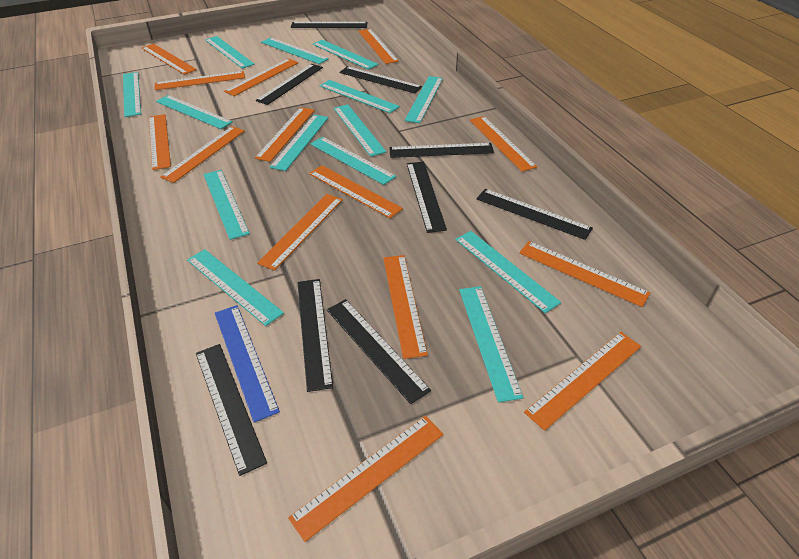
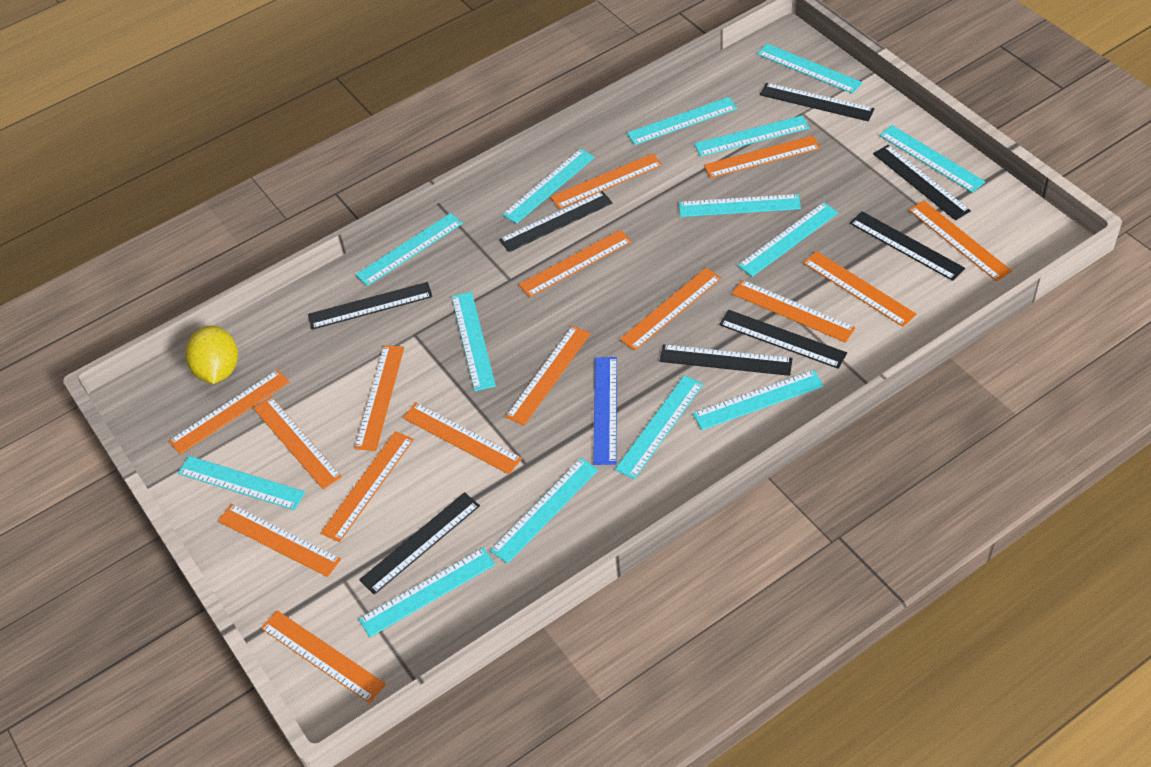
black ruler: [196,344,267,476] [256,64,323,105] [291,22,368,28] [297,279,333,392] [327,299,431,404] [340,66,422,93] [389,143,494,158] [407,162,447,233] [476,189,593,240] = 9 -> [308,282,432,330] [359,492,480,595] [499,191,612,252] [660,344,793,376] [719,310,847,369] [760,83,874,121] [850,211,965,281] [873,145,971,220] = 8
orange ruler: [142,44,197,75] [149,114,171,170] [155,71,245,90] [160,126,245,183] [224,58,298,96] [255,107,315,162] [257,194,343,271] [288,416,444,542] [309,165,403,218] [358,29,399,64] [383,255,428,359] [470,116,537,172] [519,241,650,307] [524,332,641,431] = 14 -> [169,370,289,454] [218,504,341,577] [253,396,342,489] [261,610,386,703] [321,431,414,542] [354,345,404,451] [403,402,522,474] [505,326,591,425] [519,230,632,297] [550,153,662,209] [620,268,721,351] [704,136,821,178] [732,280,856,343] [803,251,917,327] [909,200,1012,281] = 15
yellow lemon: none = 0 -> [186,326,238,384] = 1

